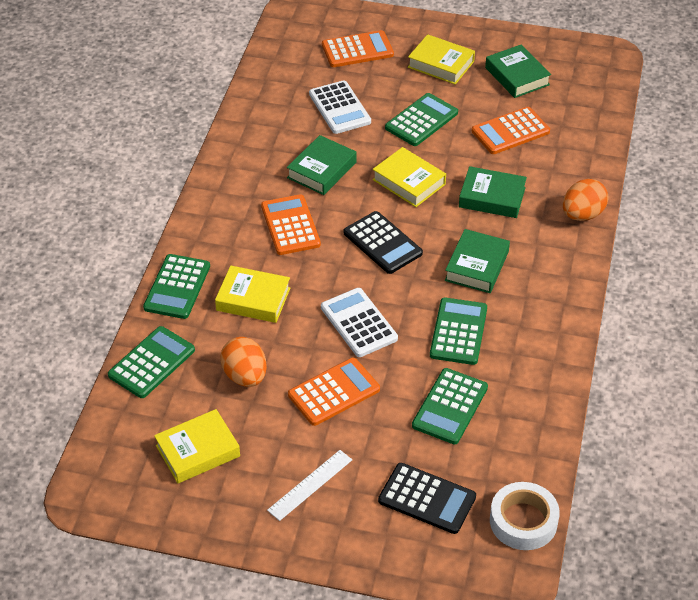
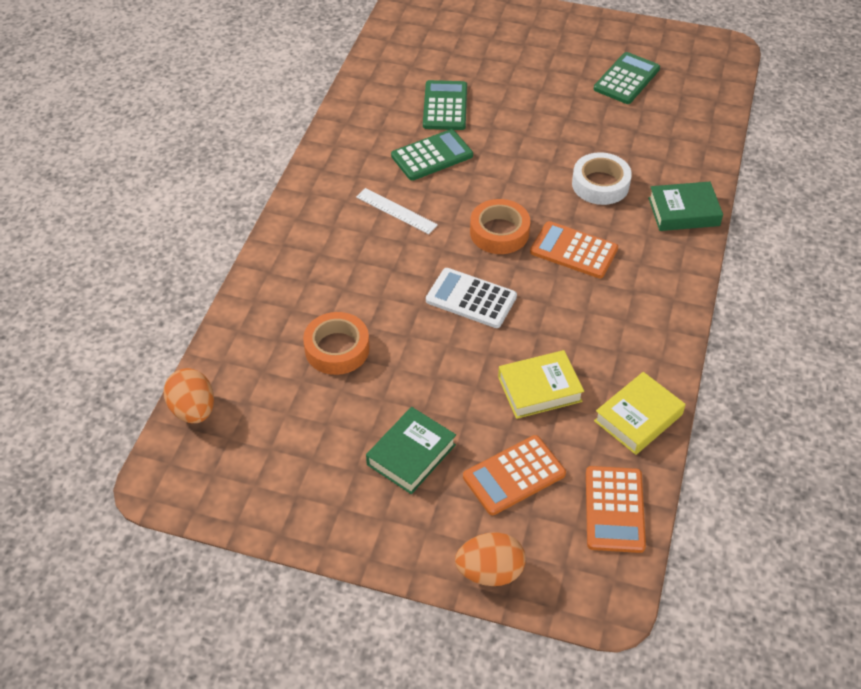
black calculator: [344,211,423,274] [378,463,476,534] = 2 -> none = 0
green book: [287,135,357,195] [445,229,510,293] [459,166,527,218] [485,45,551,98] = 4 -> [366,407,456,494] [648,182,723,231] = 2
green calculator: [108,326,195,398] [143,254,210,319] [385,93,458,146] [412,368,488,444] [430,297,487,365] = 5 -> [391,129,473,181] [423,80,467,130] [594,52,660,104] = 3
orange calculator: [261,194,321,255] [288,358,380,426] [322,30,394,67] [472,107,550,154] = 4 -> [463,435,566,515] [530,221,618,278] [586,466,646,553] = 3
orange tape: none = 0 -> [303,312,370,375] [470,199,530,254] = 2
white calculator: [309,80,371,134] [321,288,398,357] = 2 -> [426,268,517,328] = 1
yellow book: [154,409,240,483] [215,266,290,323] [372,147,446,207] [408,34,475,85] = 4 -> [498,350,584,419] [594,372,685,455] = 2

